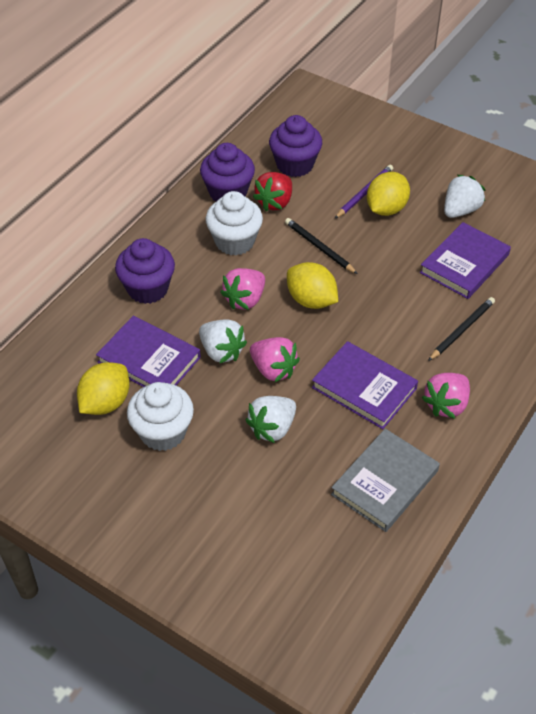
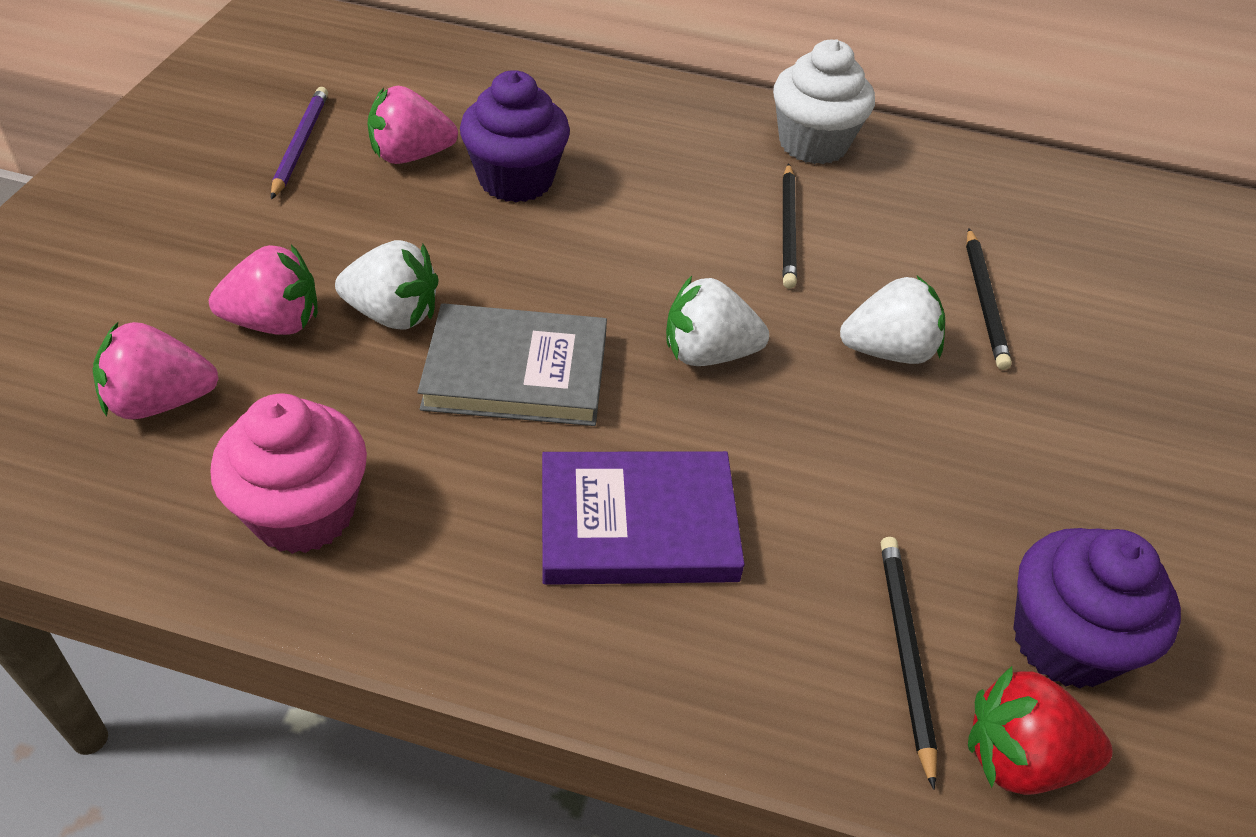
black pencil: [285,218,358,274] [428,297,495,361] = 2 -> [783,163,797,289] [881,537,937,790] [966,229,1012,370] = 3
pink cupcake: none = 0 -> [210,394,367,554] = 1
purple book: [96,316,201,387] [312,341,418,429] [420,222,511,299] = 3 -> [542,451,745,585] = 1
purple cupcake: [115,238,175,304] [200,143,255,202] [269,115,322,177] = 3 -> [460,70,570,202] [1013,528,1181,689] = 2
white cupcake: [127,382,194,451] [206,191,263,255] = 2 -> [773,39,875,164] = 1
yellow lemon: [77,362,130,415] [287,262,338,309] [367,172,410,216] = 3 -> none = 0

